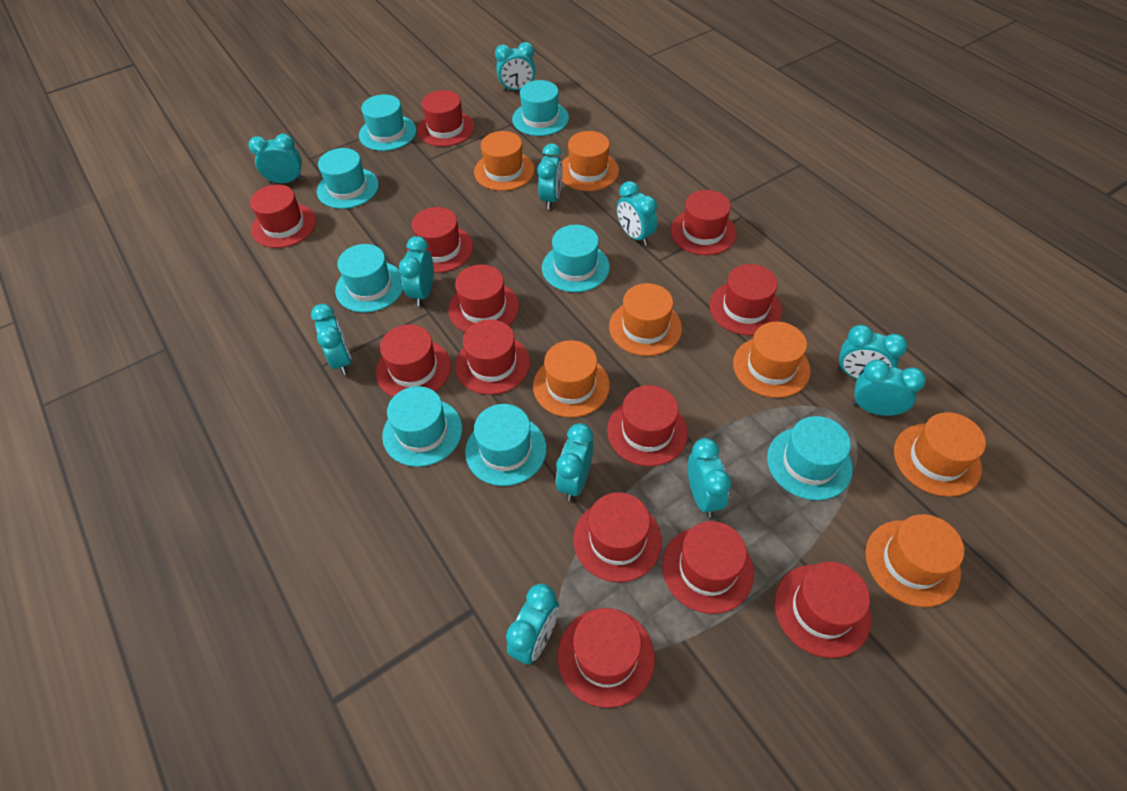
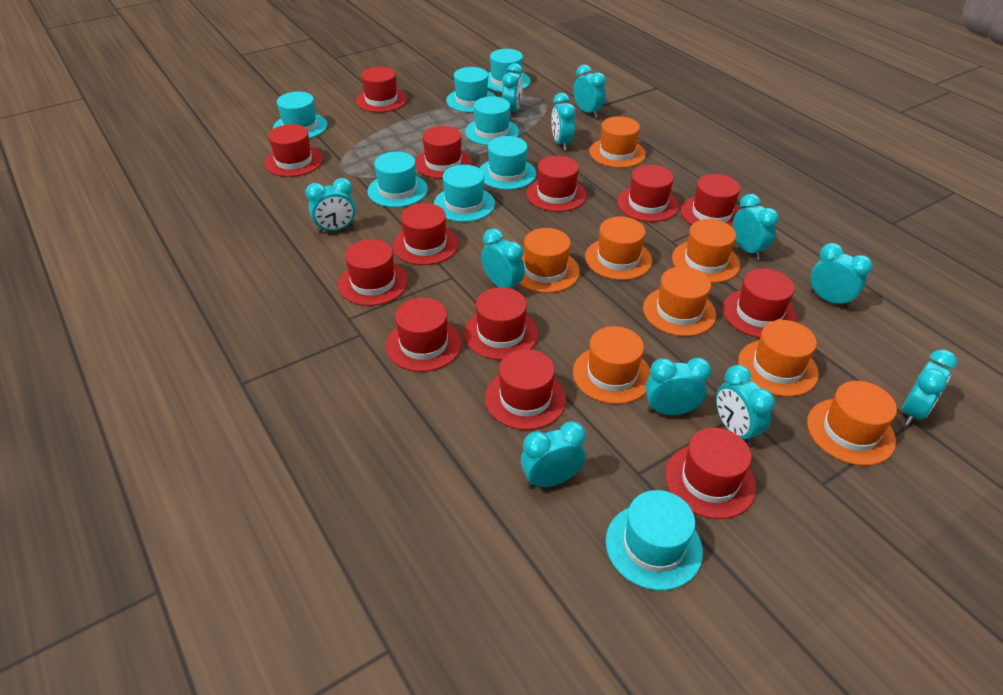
orange hat: [474,131,535,191] [533,340,610,418] [562,131,619,191] [609,283,682,356] [733,322,811,398] [865,514,964,607] [894,412,986,497] = 7 -> [519,228,580,293] [573,326,651,404] [585,216,652,280] [589,116,646,168] [643,266,716,336] [672,219,740,283] [738,320,819,397] [807,381,897,466] = 8

